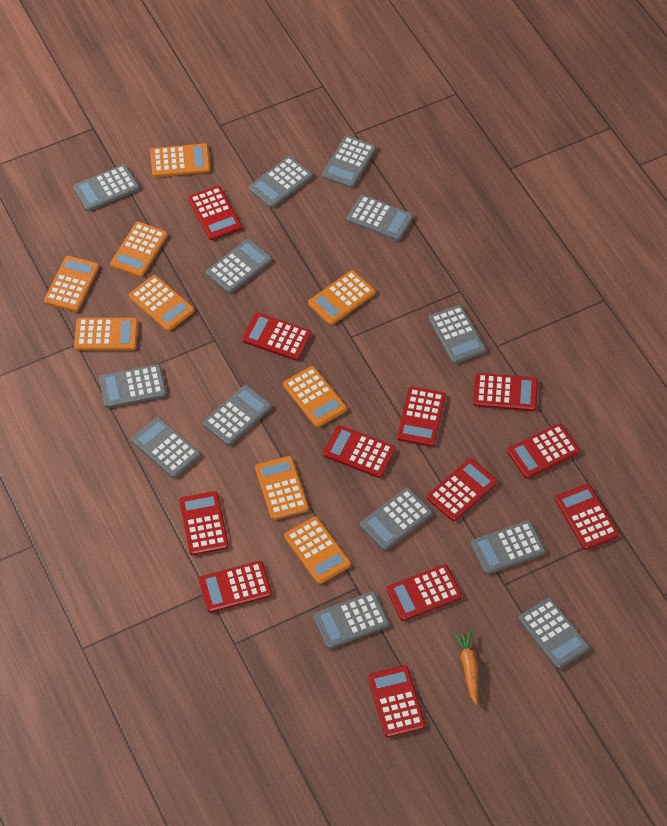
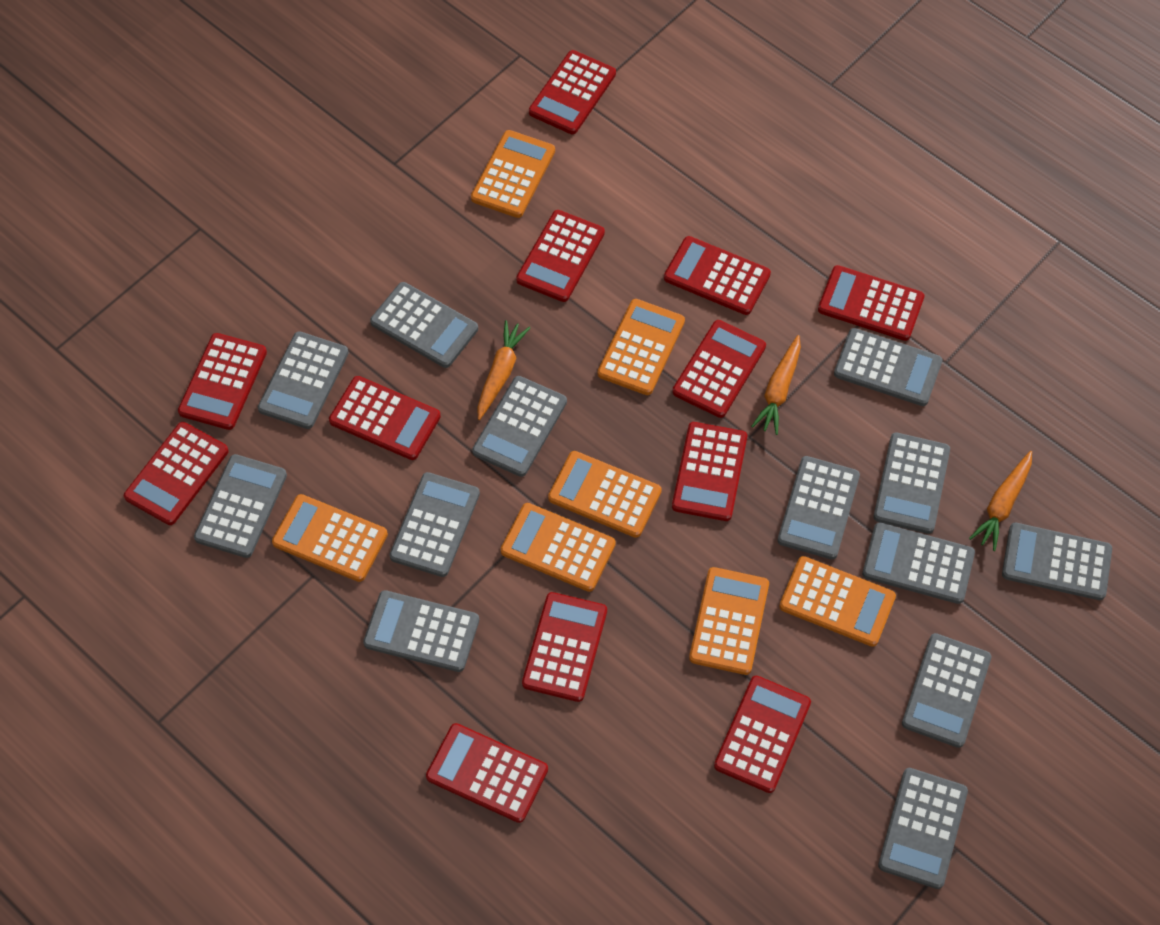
orange calculator: [44,256,99,312] [74,318,138,350] [110,222,168,277] [129,275,194,331] [150,143,210,177] [255,456,309,520] [283,366,347,427] [284,517,351,584] [308,270,375,325] = 9 -> [272,494,388,582] [471,130,555,218] [501,503,616,592] [548,451,662,538] [598,299,685,395] [689,567,769,675] [779,556,896,647] = 7
orange carrot: [453,629,478,705] = 1 -> [477,320,530,420] [751,335,801,435] [969,451,1032,551] = 3

